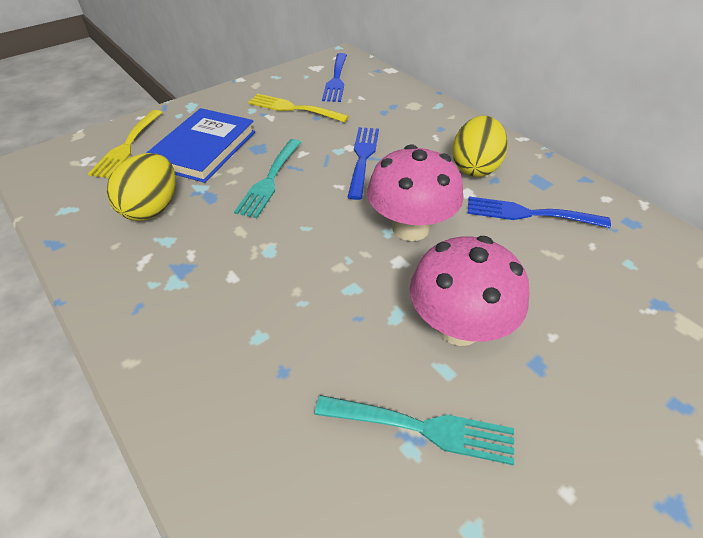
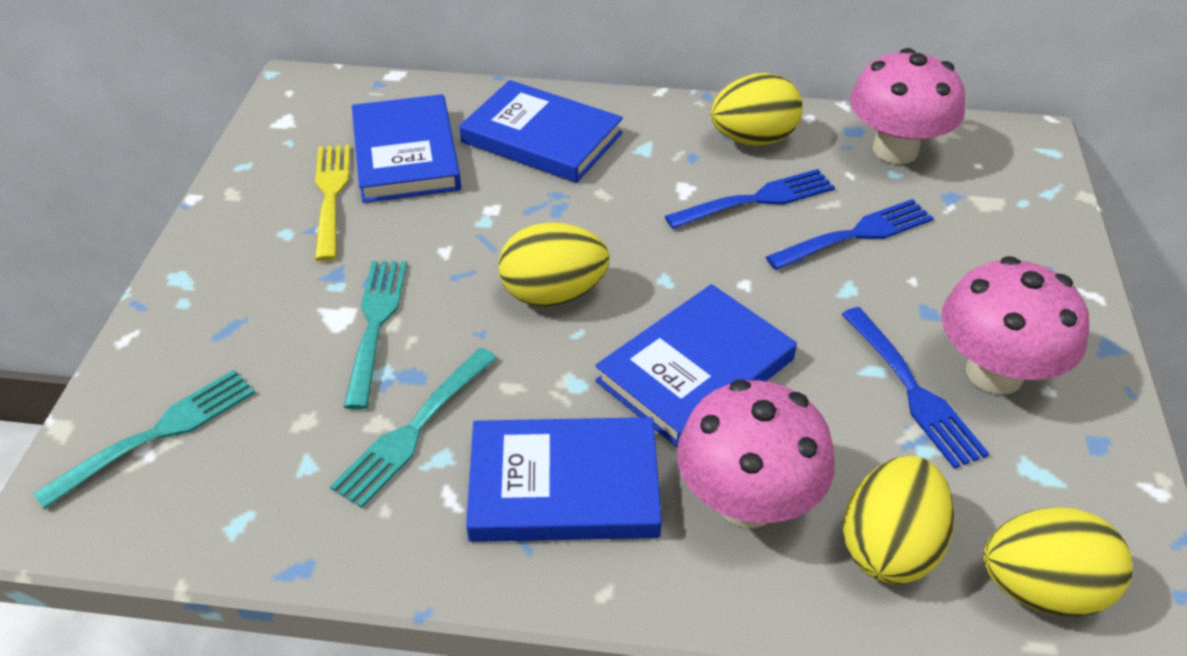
blue book: [147,108,255,183] = 1 -> [352,94,461,203] [459,80,623,183] [466,417,662,542] [595,284,797,448] = 4
pink mushroom: [367,144,464,241] [410,236,530,346] = 2 -> [677,380,835,528] [850,48,965,164] [941,256,1089,395] = 3
turquoise fork: [234,139,301,218] [314,395,514,465] = 2 -> [33,370,255,509] [330,348,497,508] [344,261,407,410] = 3
yellow egg: [107,153,176,221] [452,116,508,177] = 2 -> [499,223,610,306] [711,73,802,146] [843,456,954,584] [983,507,1132,617] = 4
yellow fork: [88,110,163,178] [248,94,349,123] = 2 -> [315,144,350,261] = 1

